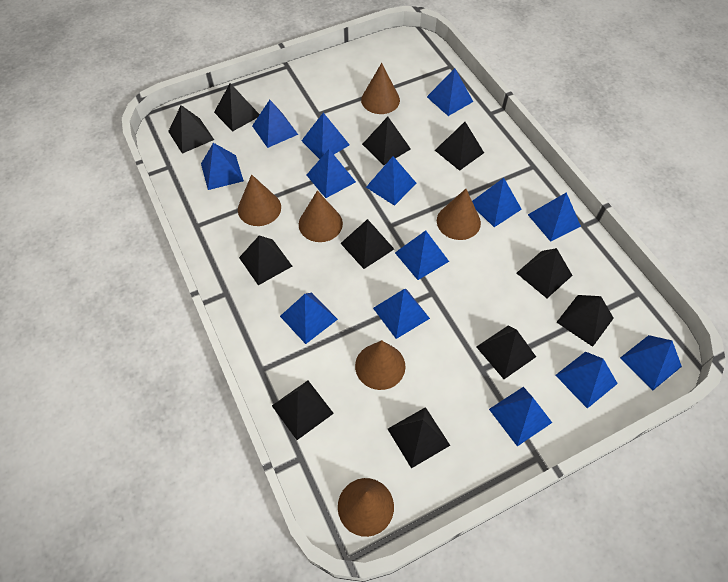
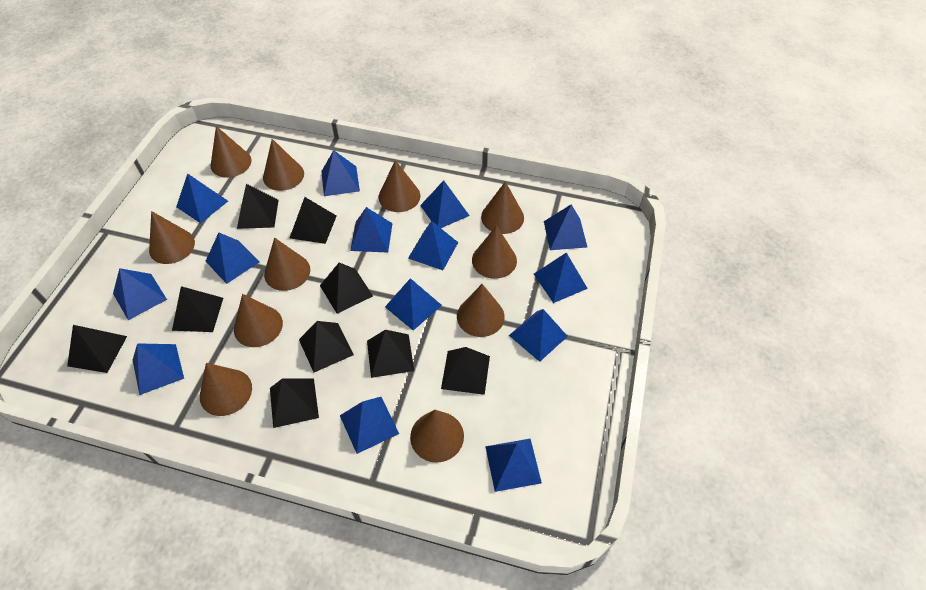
black pyramid: [168,105,214,154] [214,83,260,132] [239,235,292,285] [272,381,334,440] [340,219,394,269] [362,117,411,165] [388,407,450,468] [435,122,484,171] [477,326,536,379] [517,248,573,298] [556,295,614,347] = 11 -> [67,325,127,373] [172,286,223,332] [237,184,279,229] [270,379,319,428] [290,197,337,244] [299,321,354,372] [320,263,373,314] [367,330,414,378] [441,347,490,395] = 9
brown cone: [238,174,281,226] [299,191,343,242] [338,478,394,537] [355,340,405,390] [361,63,400,114] [437,189,481,240] = 6 -> [149,211,195,264] [200,363,252,416] [210,126,252,178] [234,294,283,347] [263,139,304,191] [264,238,310,291] [379,160,420,212] [410,410,464,463] [457,284,505,337] [472,226,517,279] [481,181,524,234] = 11

